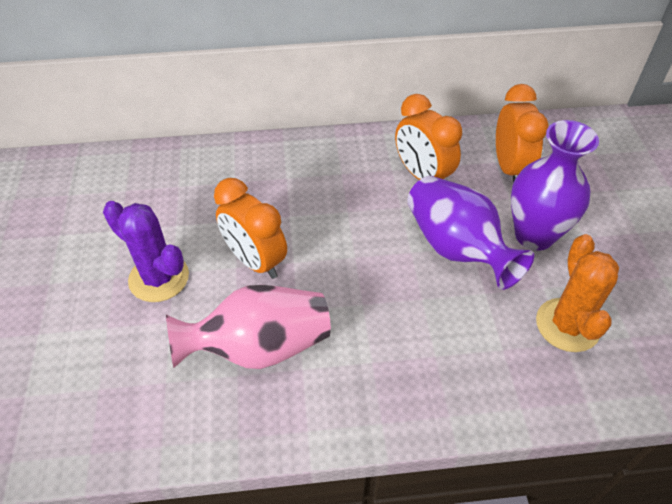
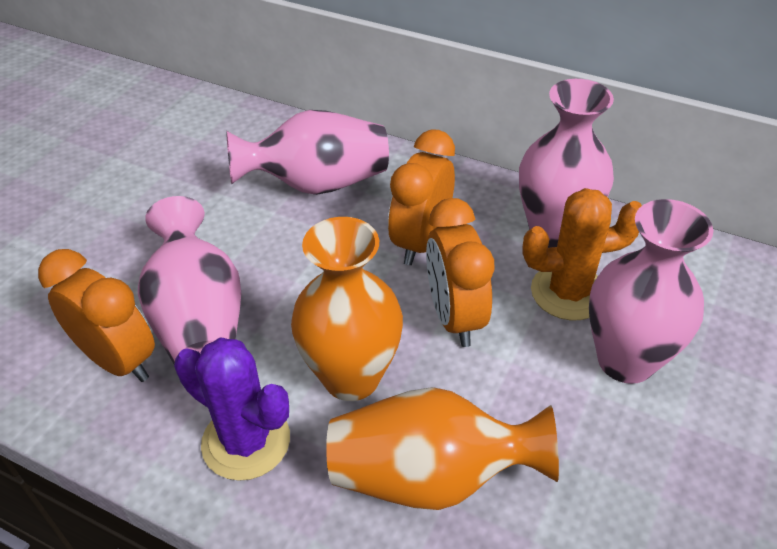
orange vase: none = 0 -> [291,217,403,401] [326,387,559,510] = 2
pink vase: [166,285,331,369] = 1 -> [138,196,241,364] [226,110,389,195] [519,79,614,248] [589,199,713,384] = 4
purple vase: [407,176,534,290] [511,120,599,251] = 2 -> none = 0

